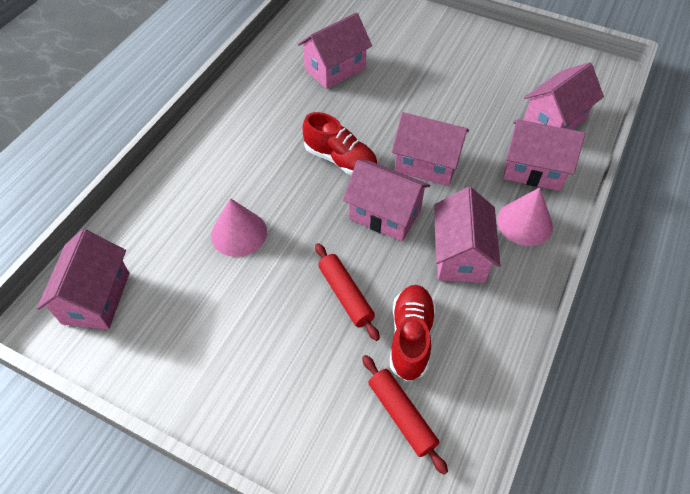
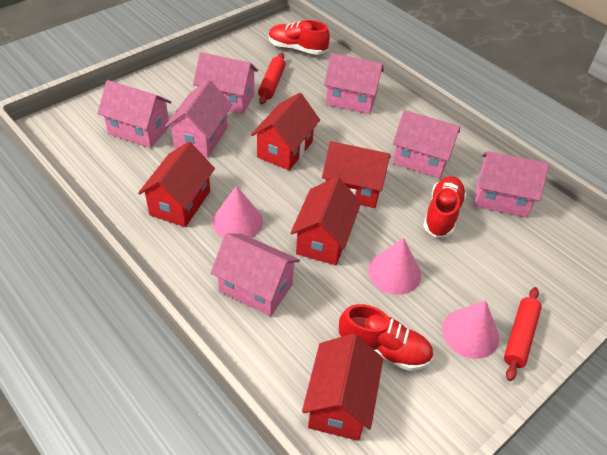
pink cone: [211,198,267,257] [497,187,553,246] = 2 -> [212,186,263,238] [368,238,421,295] [442,300,499,359] = 3
red house: none = 0 -> [138,142,215,227] [251,93,320,170] [291,177,361,265] [302,333,383,441] [322,141,390,208] = 5
red shoe: [302,112,378,175] [390,285,436,382] = 2 -> [268,20,330,55] [339,304,434,371] [423,176,466,238] = 3

